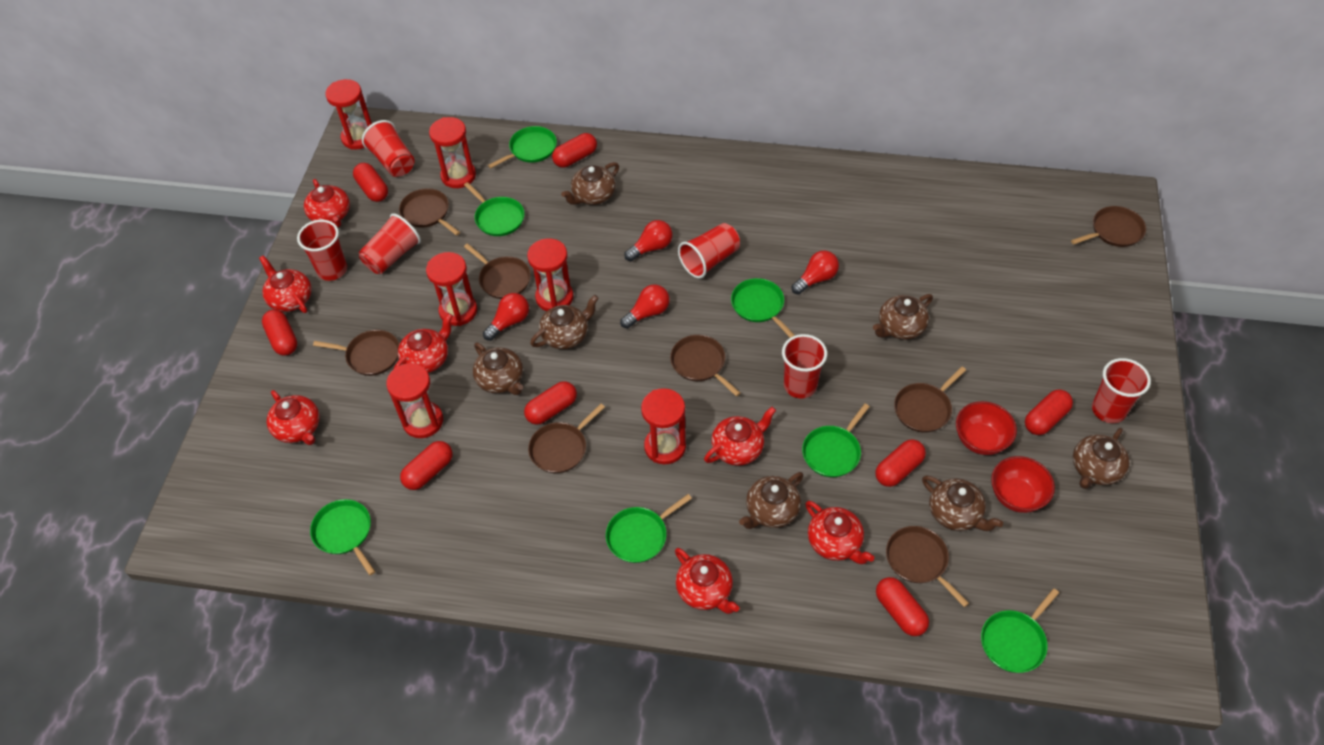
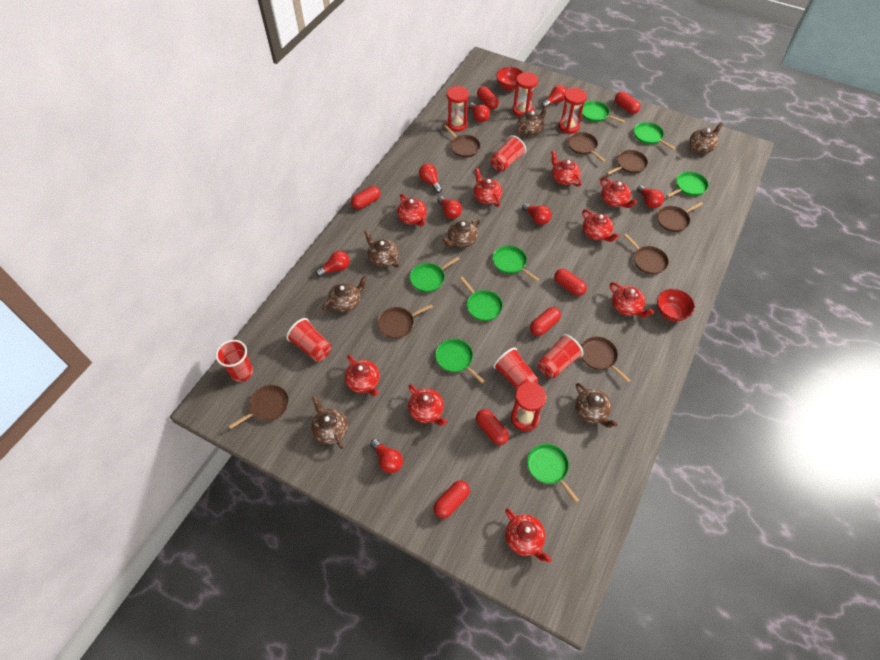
green pan: [310,499,375,575] [464,182,524,236] [488,126,557,168] [606,494,692,563] [731,278,795,338] [802,403,870,477] [981,588,1059,673] = 7 -> [410,256,459,292] [436,339,484,383] [460,277,503,321] [493,246,539,282] [527,444,579,503] [582,101,625,123] [634,122,676,150] [666,171,709,198] = 8
red capsule: [262,310,297,355] [353,163,388,202] [400,441,453,490] [524,381,577,425] [552,133,597,168] [875,439,926,487] [876,577,929,636] [1025,389,1073,435] = 8 -> [351,186,381,209] [434,480,470,518] [476,409,509,445] [477,86,499,109] [530,307,561,336] [554,269,587,296] [615,91,640,114] = 7
red cup: [297,220,347,281] [359,213,421,274] [362,120,415,177] [678,223,740,278] [782,334,827,398] [1092,358,1151,423] = 6 -> [215,340,253,382] [286,318,331,362] [490,135,526,172] [493,348,538,390] [538,334,583,378] = 5
red hourglass: [325,79,372,150] [386,363,443,438] [426,252,477,326] [429,117,476,188] [527,238,573,311] [641,388,686,464] = 6 -> [446,86,469,132] [511,382,546,431] [513,72,538,117] [559,88,587,134] = 4
red light bulb: [483,293,529,341] [620,284,669,329] [624,220,672,261] [792,250,839,295] = 4 -> [316,251,350,277] [370,439,403,473] [419,164,442,193] [437,196,462,219] [468,103,490,122] [522,203,552,225] [541,85,567,107] [637,185,664,208] = 8
red teapot: [259,255,311,313] [267,390,320,445] [304,179,350,227] [393,313,453,373] [675,548,740,614] [704,407,776,466] [805,501,874,564] = 7 -> [345,355,380,396] [397,194,427,227] [408,384,447,426] [473,168,502,207] [505,508,552,563] [551,150,581,187] [582,209,619,242] [600,178,637,208] [610,282,654,317] = 9

